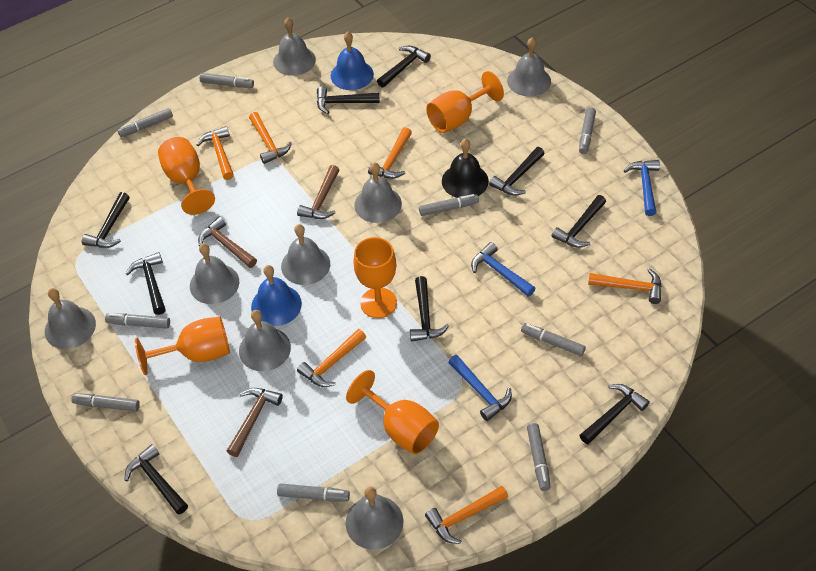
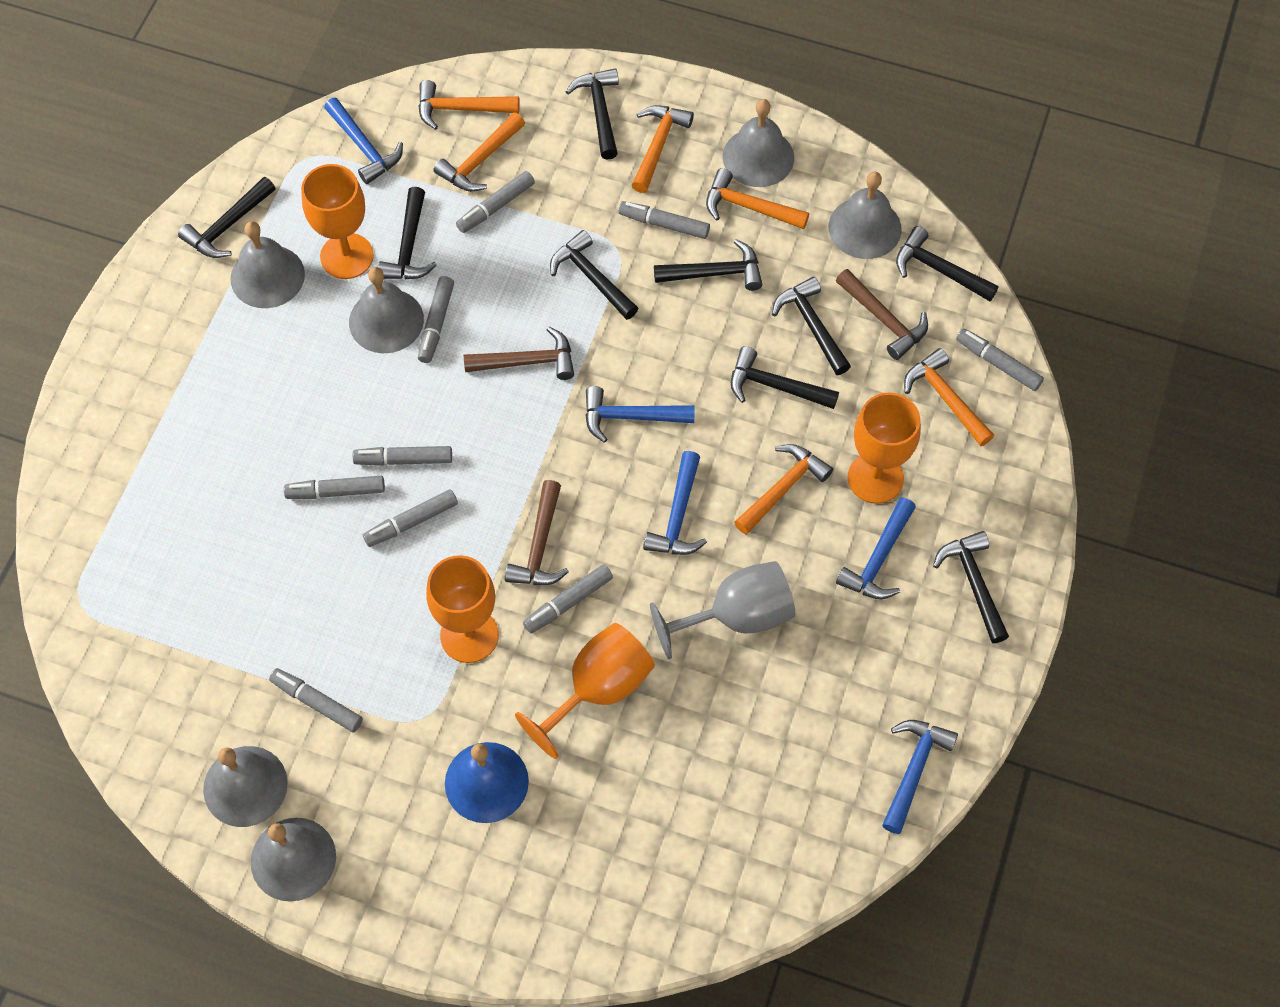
black bell: [442,139,489,198] = 1 -> none = 0
blue bell: [251,265,302,326] [331,32,374,90] = 2 -> [445,742,529,823] = 1
blue hammer: [448,355,512,421] [471,242,536,297] [624,160,660,216] = 3 -> [324,98,403,184] [585,386,695,443] [643,451,707,555] [836,497,916,599] [882,720,958,834] = 5
grey bell: [45,288,96,349] [190,243,239,304] [239,310,291,371] [273,17,316,76] [281,224,330,285] [346,487,403,550] [354,162,402,223] [507,37,551,97] = 8 -> [203,746,288,827] [230,221,305,308] [251,818,336,902] [349,267,424,353] [723,99,794,187] [828,172,902,259] = 6
grey goblet: none = 0 -> [650,561,795,659] = 1
orange goblet: [135,317,230,375] [158,137,215,215] [346,370,439,454] [353,237,397,318] [426,71,504,133] = 5 -> [301,164,374,279] [426,555,499,663] [515,623,655,759] [847,392,921,504] = 4

